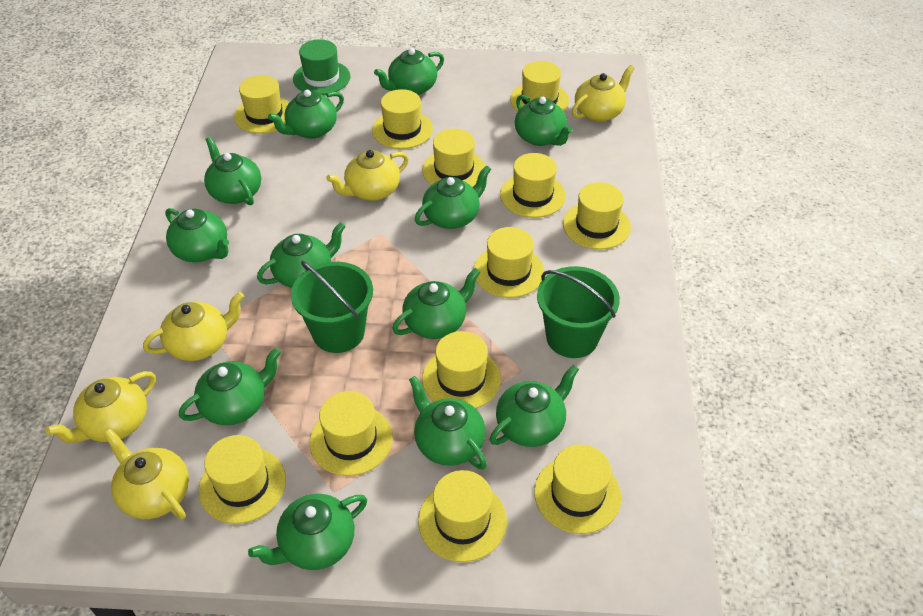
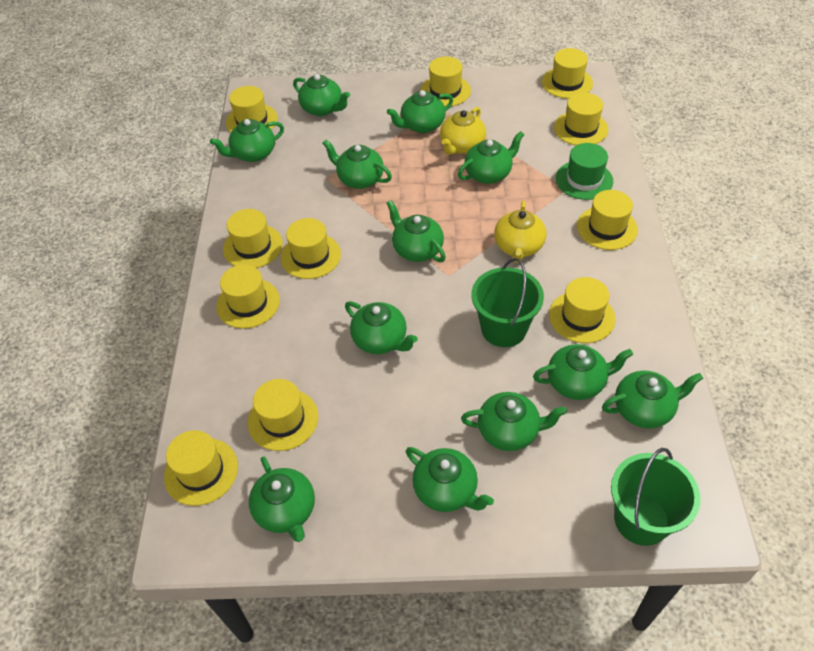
yellow hat: [199,435,286,524] [234,75,290,134] [310,391,393,476] [372,89,433,149] [418,470,507,562] [422,129,485,187] [422,331,501,409] [474,227,544,298] [500,153,566,218] [510,61,569,111] [534,444,622,534] [563,182,631,250] = 12 -> [164,430,238,506] [216,265,280,329] [223,209,283,268] [226,86,278,132] [248,379,318,451] [281,218,341,279] [420,57,471,107] [542,48,593,99] [549,277,616,343] [554,93,608,145] [577,190,638,250] = 11
yellow teapot: [45,371,156,443] [103,429,189,520] [143,292,244,361] [326,150,409,201] [572,65,635,122] = 5 -> [440,107,486,155] [494,201,547,263] = 2

